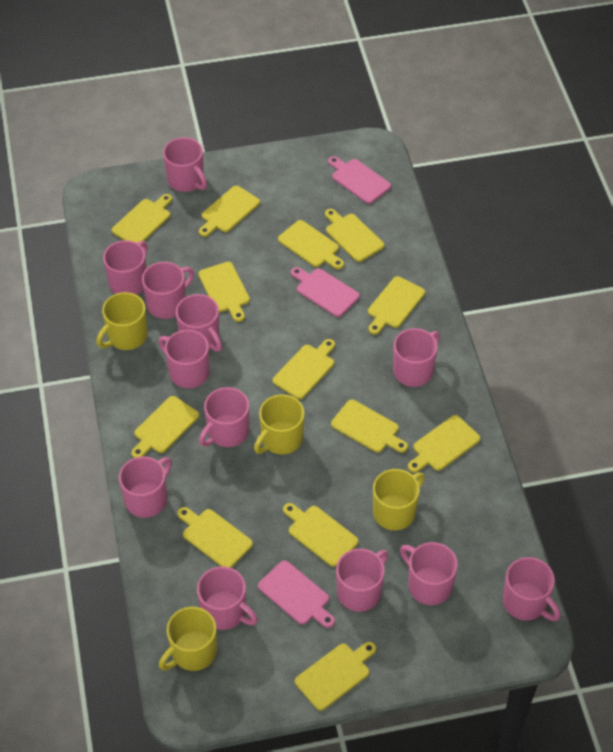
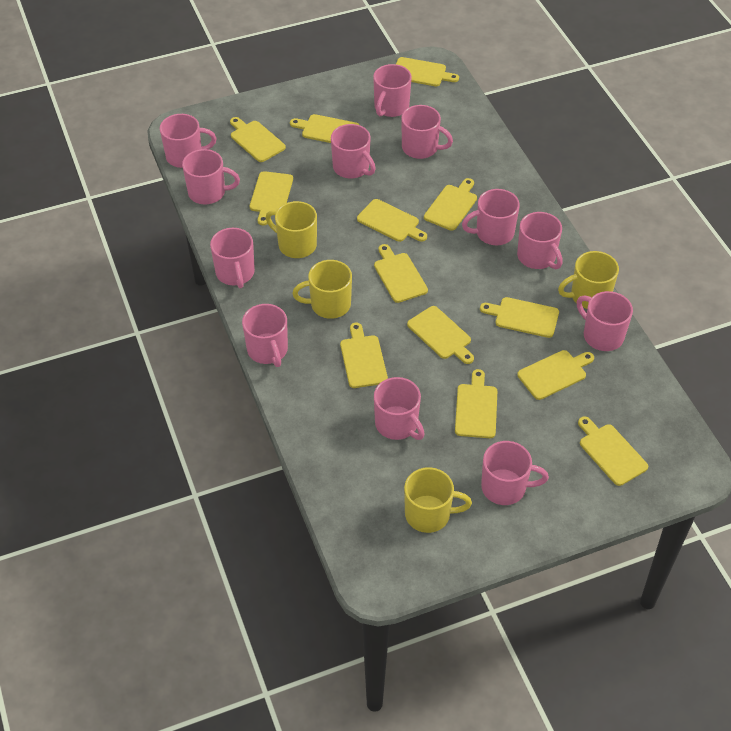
pink cutting board: [258,560,335,628] [291,267,360,317] [328,156,391,204] = 3 -> none = 0

